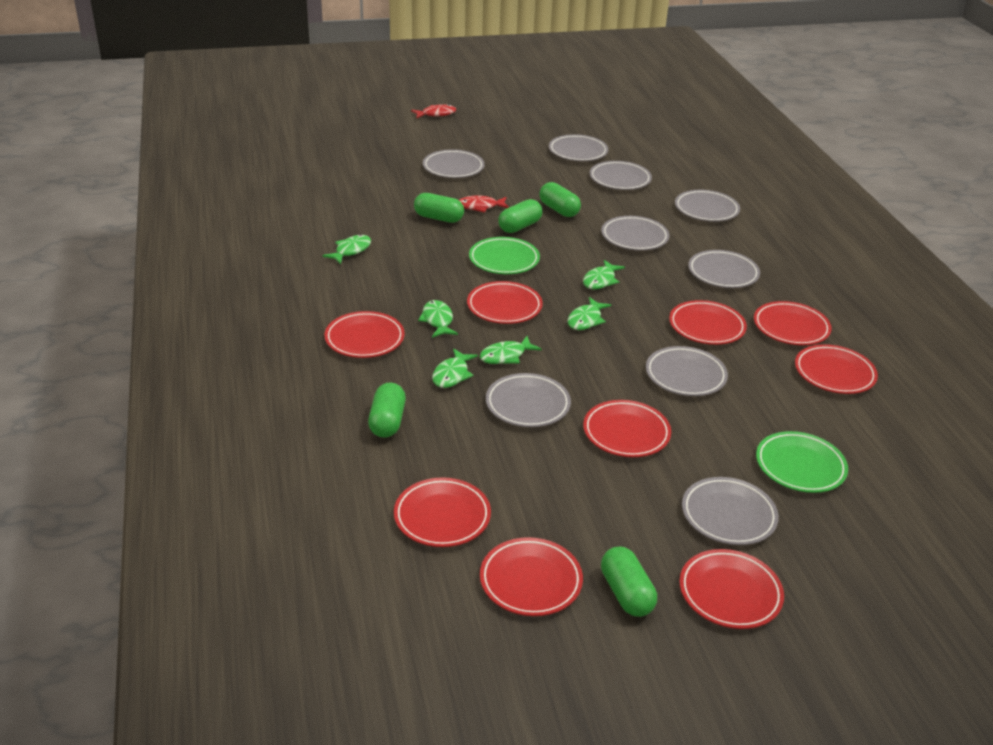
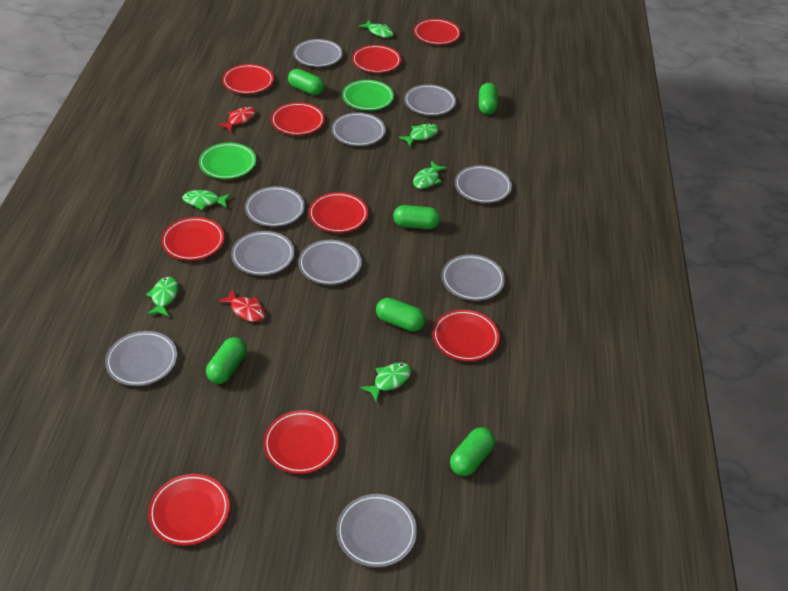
green capsule: [368,383,406,438] [414,193,464,223] [498,199,542,233] [539,182,581,217] [601,547,657,617] = 5 -> [206,337,247,384] [288,69,324,95] [376,298,426,331] [393,205,440,229] [450,427,495,476] [479,83,498,115] = 6
grey plate: [423,149,485,178] [486,373,571,427] [549,134,608,161] [590,161,652,190] [601,216,669,251] [646,346,728,396] [675,190,740,222] [682,477,779,545] [688,250,760,288] = 9 -> [105,331,177,386] [231,231,294,275] [245,186,305,227] [293,39,343,67] [298,240,362,285] [331,112,386,146] [336,494,417,567] [404,84,456,116] [442,254,505,301] [455,165,512,203] = 10

